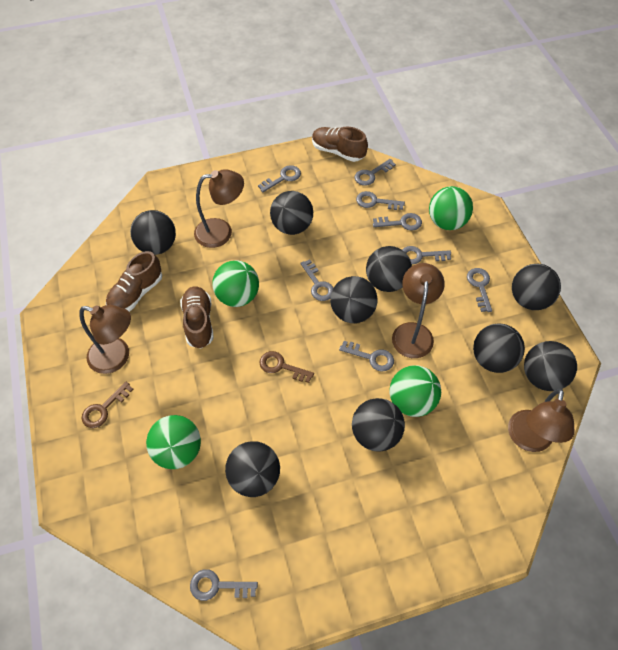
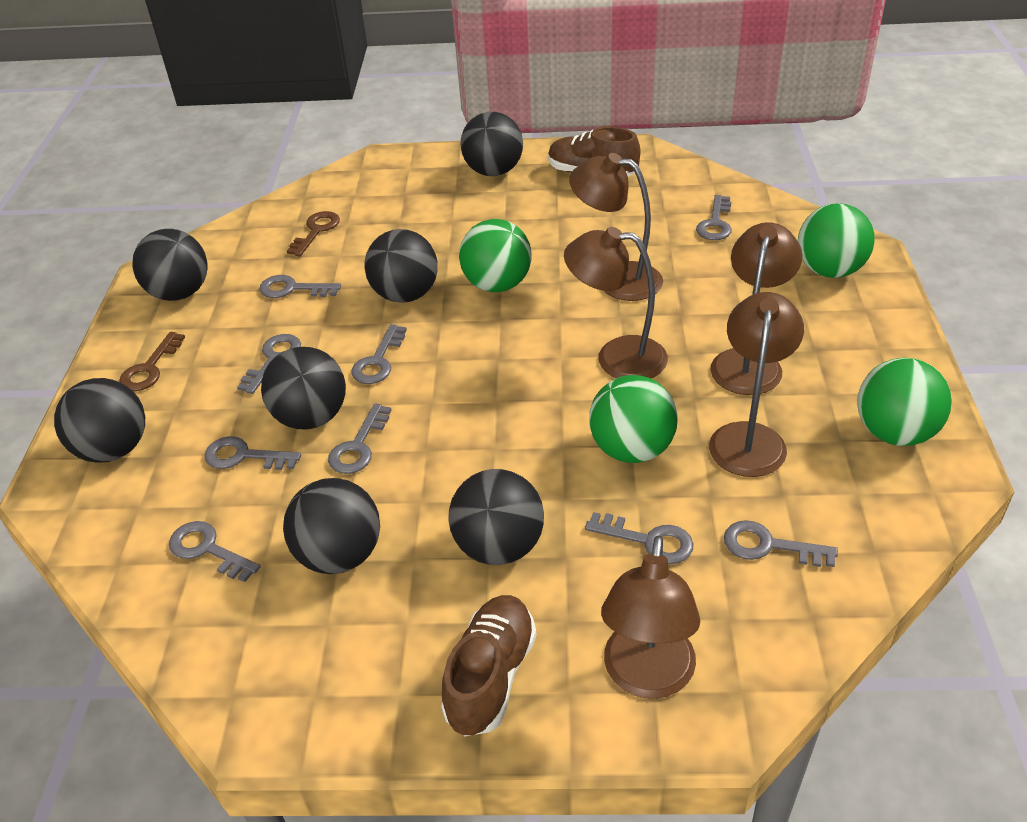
black ball: [130,210,176,255] [225,441,280,497] [270,191,313,235] [330,276,378,323] [352,398,405,452] [366,246,412,292] [473,323,525,373] [512,264,561,310] [524,341,577,391] = 9 -> [54,378,145,463] [132,229,208,301] [261,347,346,430] [283,478,380,574] [365,229,438,303] [448,469,544,565] [460,112,523,176] = 7
brown lamp: [79,305,131,374] [194,169,244,248] [392,263,445,358] [508,389,574,452] = 4 -> [564,227,668,379] [569,153,663,301] [601,535,700,699] [709,292,804,477] [710,222,802,395] = 5
brown shoe: [106,251,162,312] [180,286,214,349] [312,127,368,162] = 3 -> [441,595,536,736] [548,127,640,177] = 2

